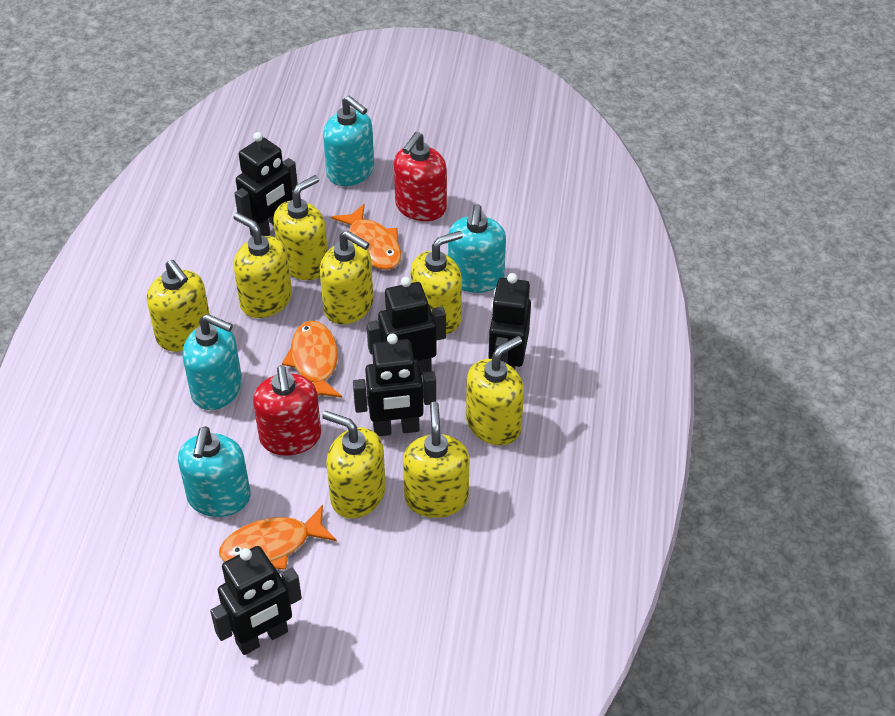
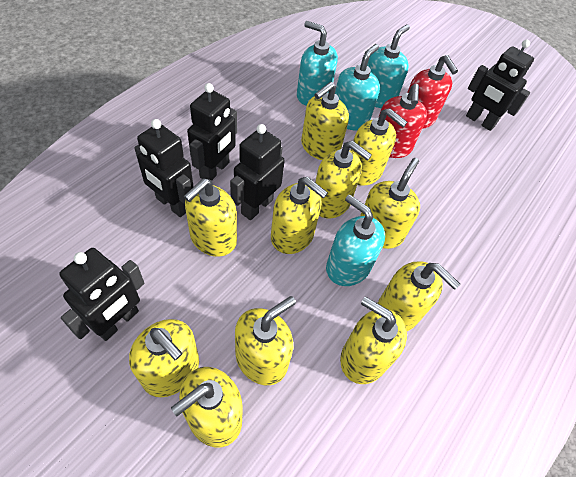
orange fish: [219,505,337,570] [282,321,342,398] [331,204,401,270] = 3 -> none = 0
yellow soap dispenser: [147,260,210,352] [233,213,292,318] [273,175,328,280] [320,230,373,325] [322,411,386,519] [403,402,469,518] [411,231,463,334] [466,336,524,445] = 8 -> [129,319,199,397] [171,367,243,448] [184,178,237,257] [235,296,296,385] [271,177,328,254] [301,82,349,160] [315,141,372,218] [340,297,407,384] [351,108,407,186] [360,158,420,249] [378,261,460,331] = 11

